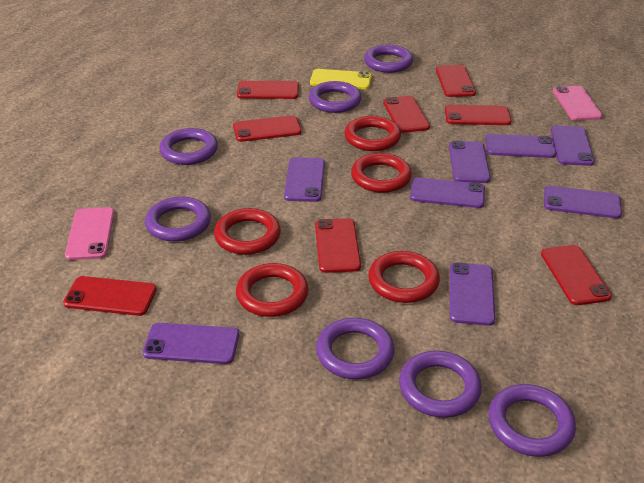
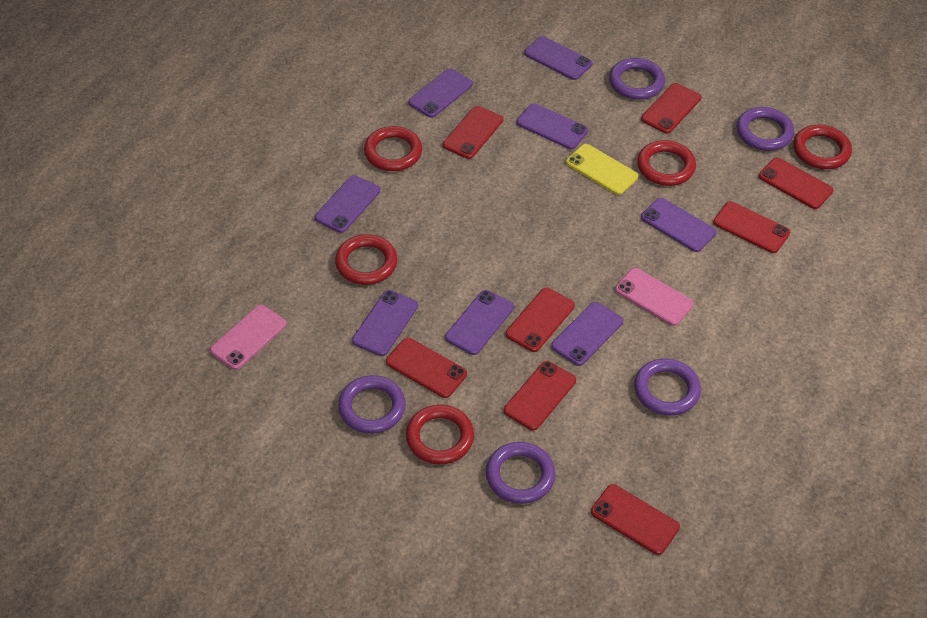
purple ring: [145,197,211,242] [159,128,218,165] [309,81,362,113] [316,318,395,380] [364,45,413,73] [399,351,482,418] [488,384,576,457] = 7 -> [338,375,406,434] [486,442,555,504] [609,58,665,100] [634,358,701,416] [737,107,794,151] = 5

